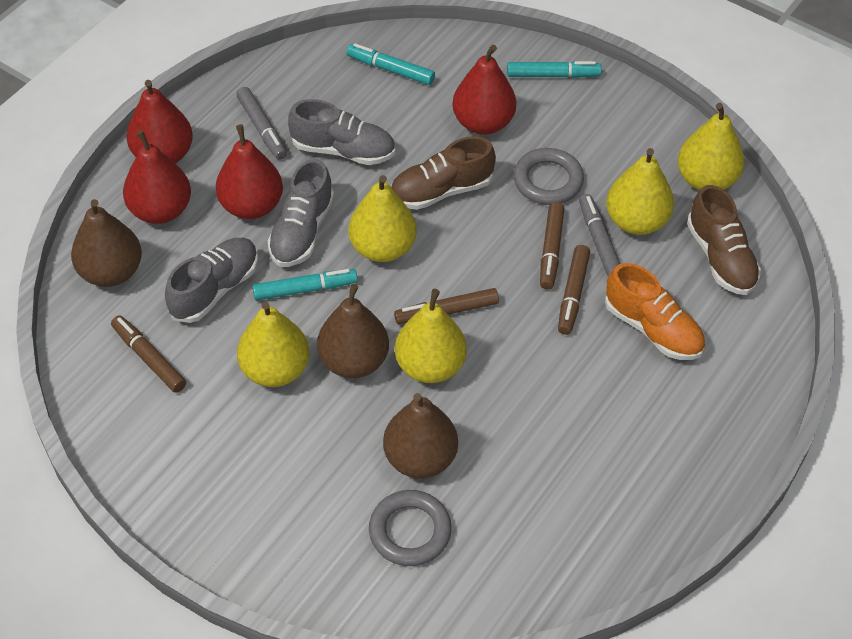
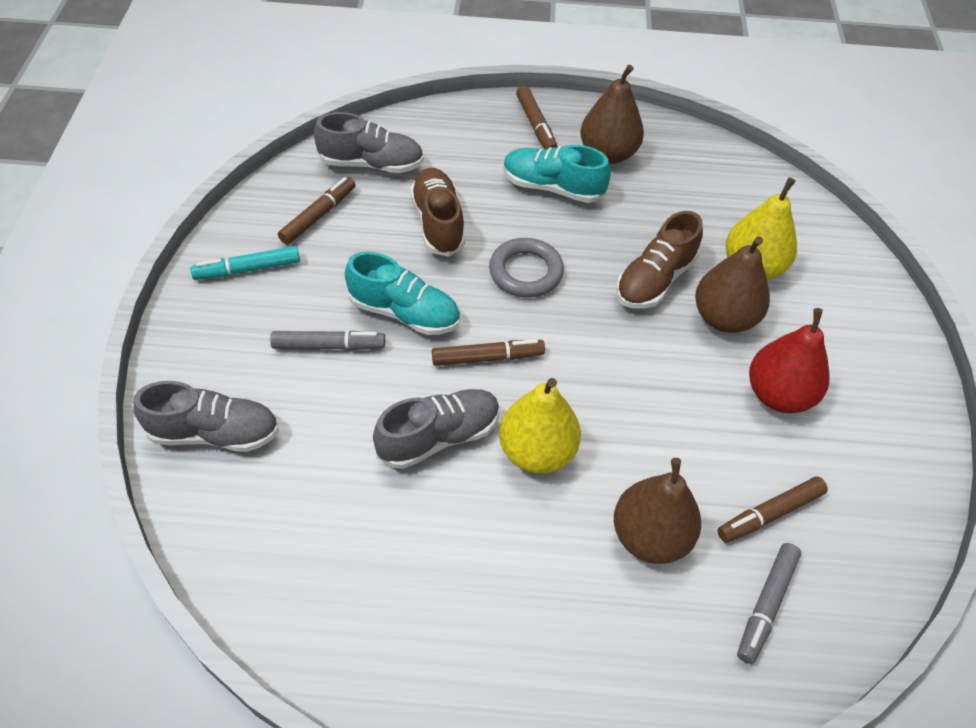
grey ring: [369,490,452,566] [514,148,584,205] = 2 -> [489,238,564,298] = 1
orange shoe: [605,263,705,360] = 1 -> none = 0
red pear: [123,130,191,224] [127,80,193,163] [216,124,283,219] [452,45,516,135] = 4 -> [749,308,830,413] = 1
turquoise marker: [252,269,358,300] [347,43,435,85] [507,61,602,78] = 3 -> [190,246,300,280] = 1
turquoise shoe: none = 0 -> [345,252,460,335] [503,145,610,203] = 2
yellow pear: [237,302,310,387] [348,175,417,262] [395,289,467,383] [606,148,674,235] [678,103,744,191] = 5 -> [499,378,581,473] [726,177,797,280] = 2

